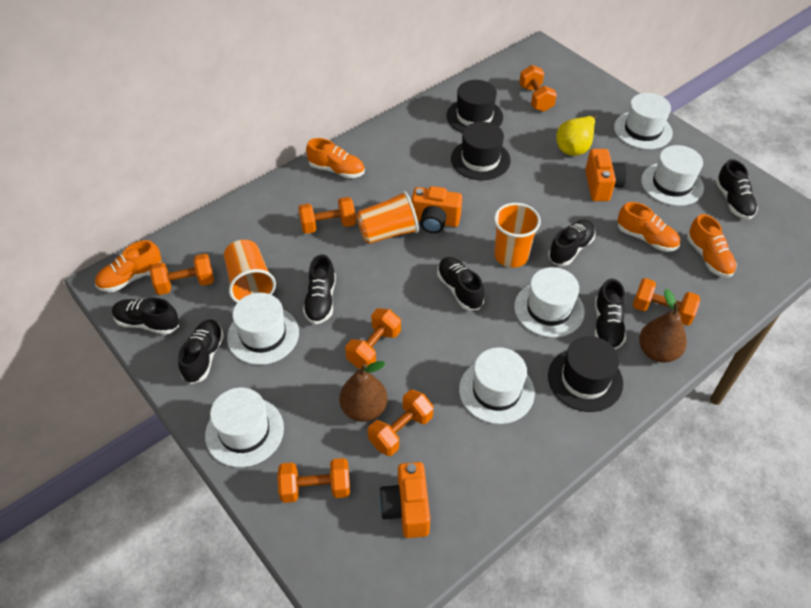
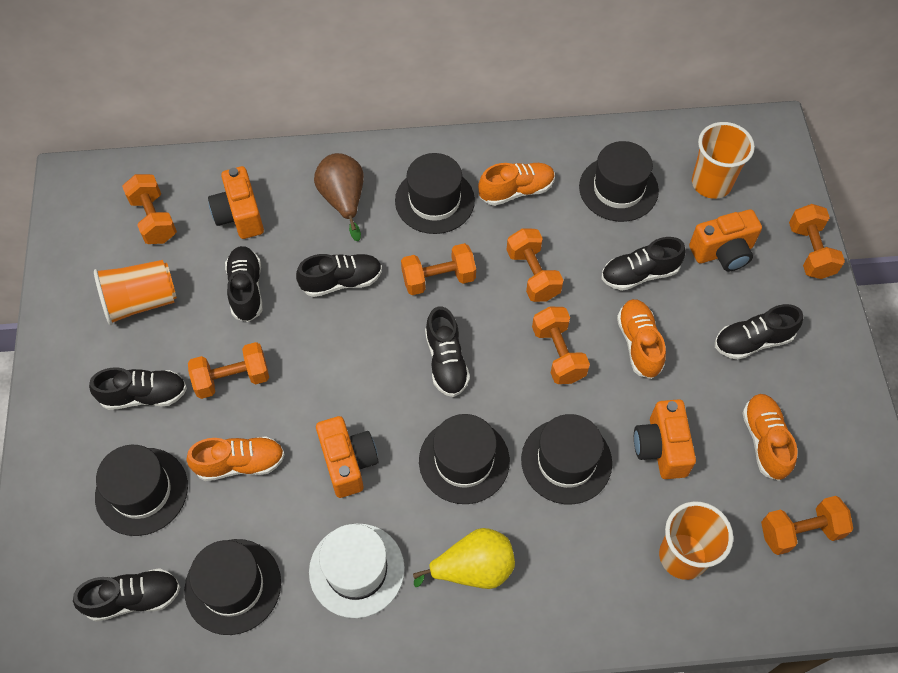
black hat: [447,80,503,133] [451,122,511,180] [548,336,623,412] = 3 -> [95,445,188,536] [184,539,281,635] [395,153,475,234] [419,414,510,504] [521,414,612,504] [579,141,659,222] = 6
brown pear: [339,361,388,422] [639,289,687,363] = 2 -> [314,153,364,241] = 1
orange camera: [379,462,430,538] [411,186,462,233] [585,149,627,201] = 3 -> [208,166,264,239] [316,416,379,498] [634,399,696,479] [689,209,762,272] = 4
white hat: [205,388,284,467] [227,293,299,365] [459,347,535,424] [514,267,585,338] [614,93,673,149] [641,145,704,206] = 6 -> [309,523,405,618] = 1

